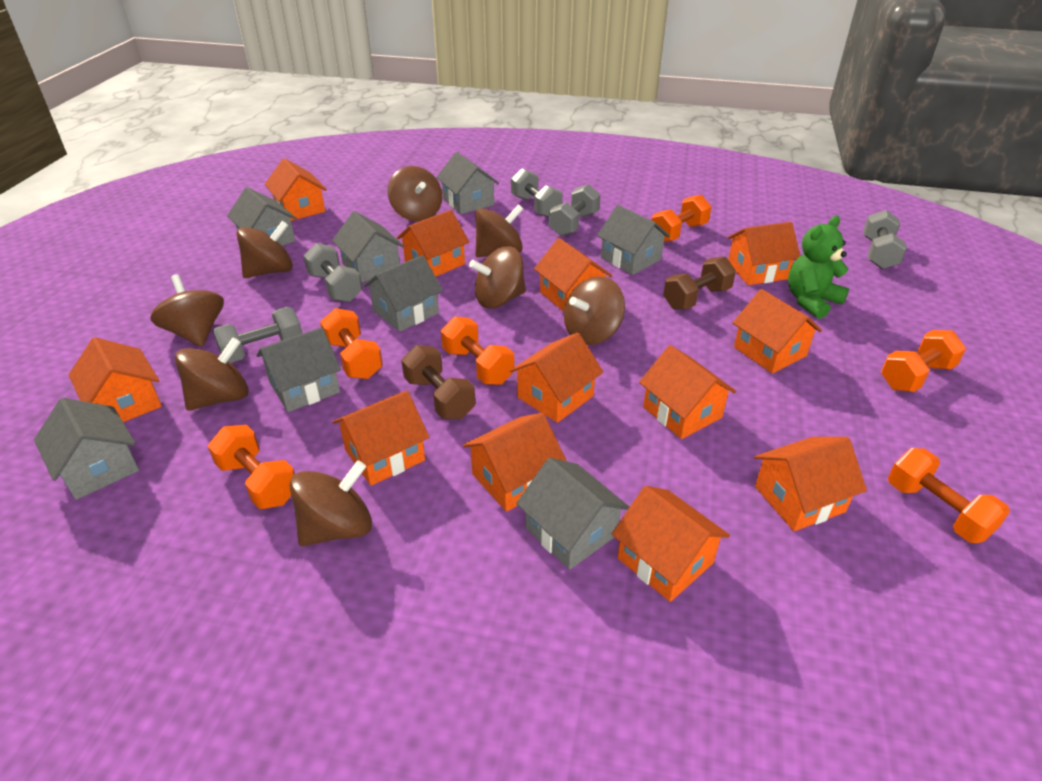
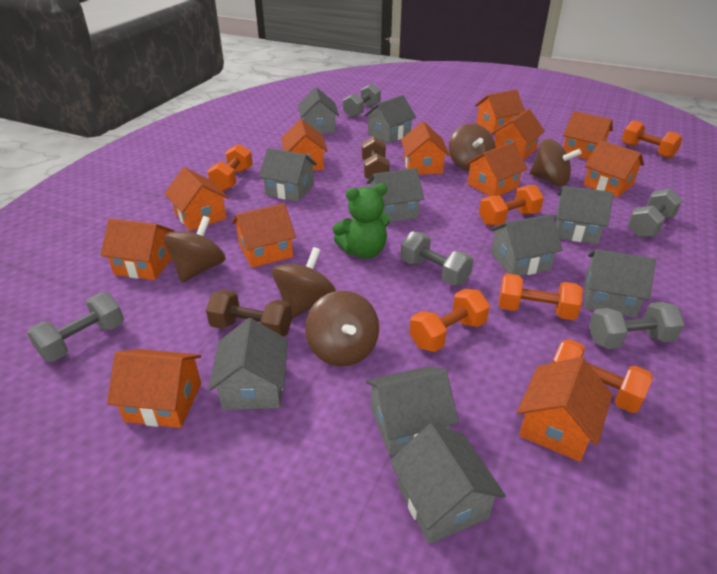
brown spinning top: [150,274,224,347] [175,338,249,411] [236,221,293,278] [290,460,372,546] [387,166,442,222] [469,246,526,308] [475,204,523,257] [564,276,625,345] = 8 -> [163,216,226,282] [272,247,336,319] [305,291,379,366] [449,123,495,171] [530,139,581,186] = 5
grey house: [34,398,139,500] [227,187,296,246] [257,327,341,412] [332,211,404,283] [363,255,443,332] [436,152,499,214] [516,458,629,570] [597,205,670,275] = 8 -> [208,318,288,410] [259,148,317,202] [298,87,339,134] [364,95,416,143] [365,366,459,456] [366,168,424,222] [390,423,506,544] [490,214,563,276] [555,186,613,244] [584,249,656,318] = 10

